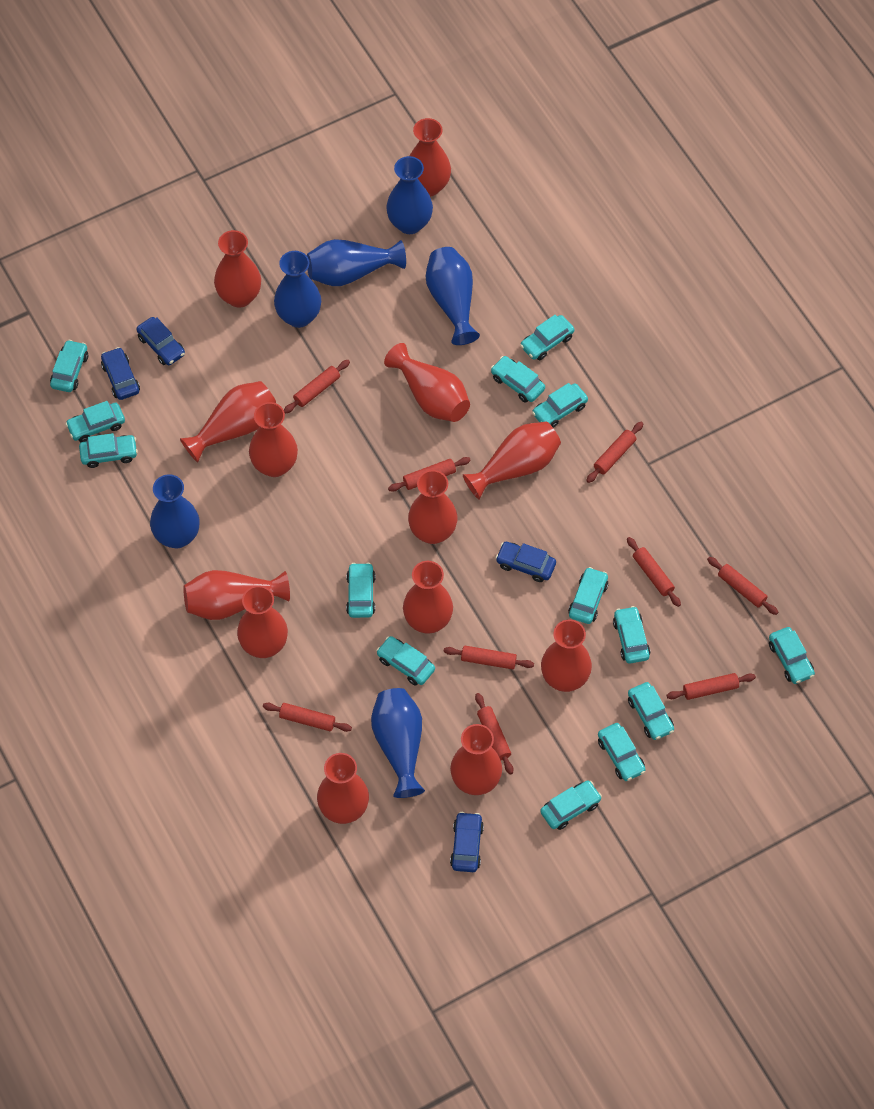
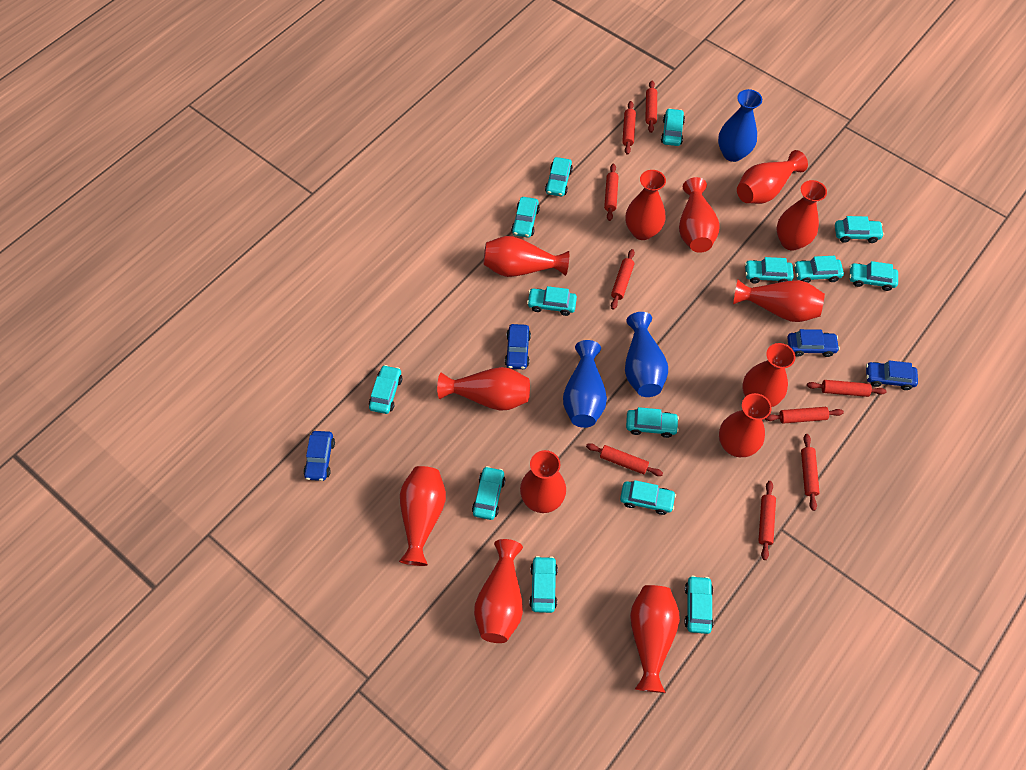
blue vase: [150,474,199,548] [274,251,321,328] [307,239,406,286] [371,688,425,798] [386,156,433,234] [426,247,480,345] = 6 -> [563,340,607,428] [625,312,668,397] [718,89,762,162] = 3

